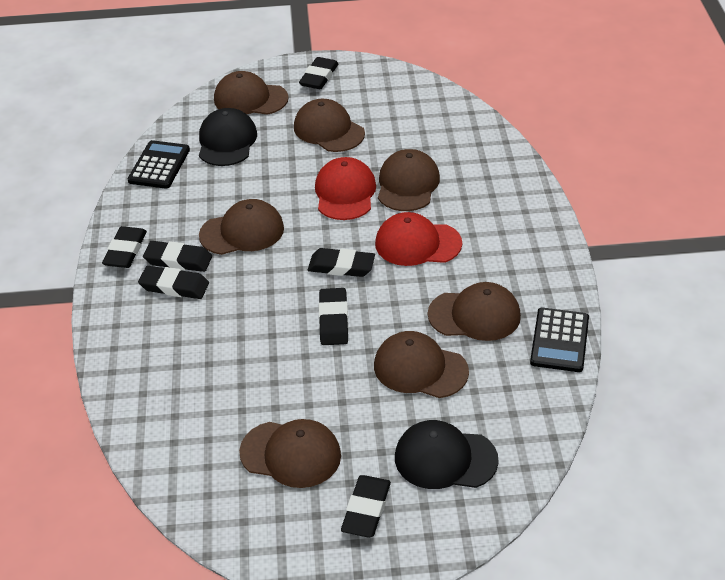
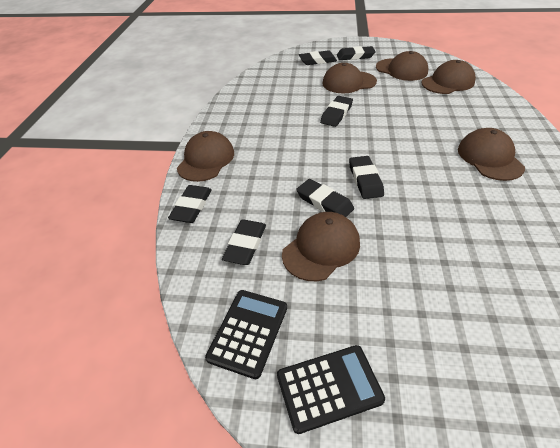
black cap: [199,108,257,166] [395,420,499,489] = 2 -> none = 0
brown cap: [199,199,284,255] [214,71,289,115] [239,419,341,488] [294,99,365,152] [374,331,469,398] [378,149,440,211] [428,282,521,341] = 7 -> [177,131,234,182] [282,212,360,281] [322,63,377,93] [376,51,428,81] [421,60,476,94] [458,128,525,181] = 6
red cap: [315,157,376,220] [375,212,462,266] = 2 -> none = 0

